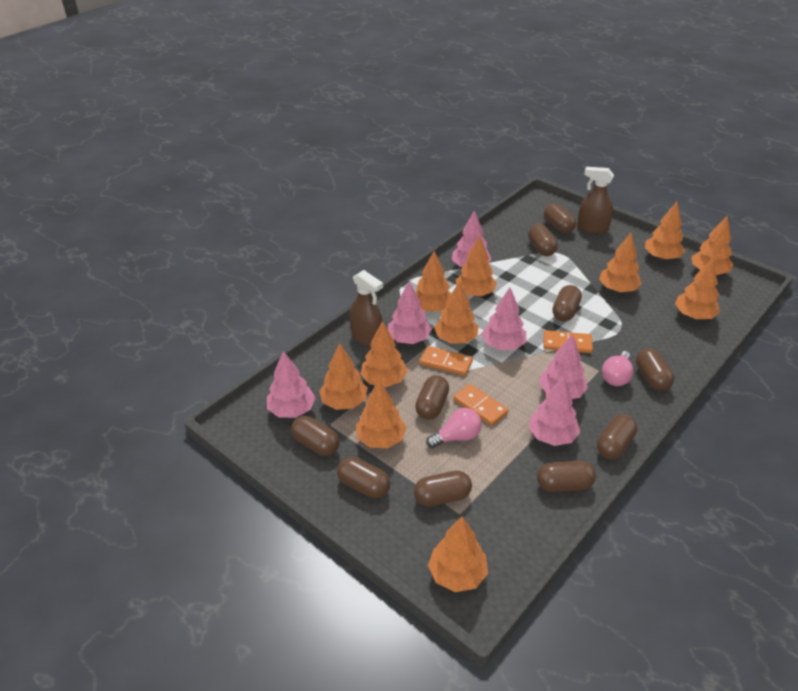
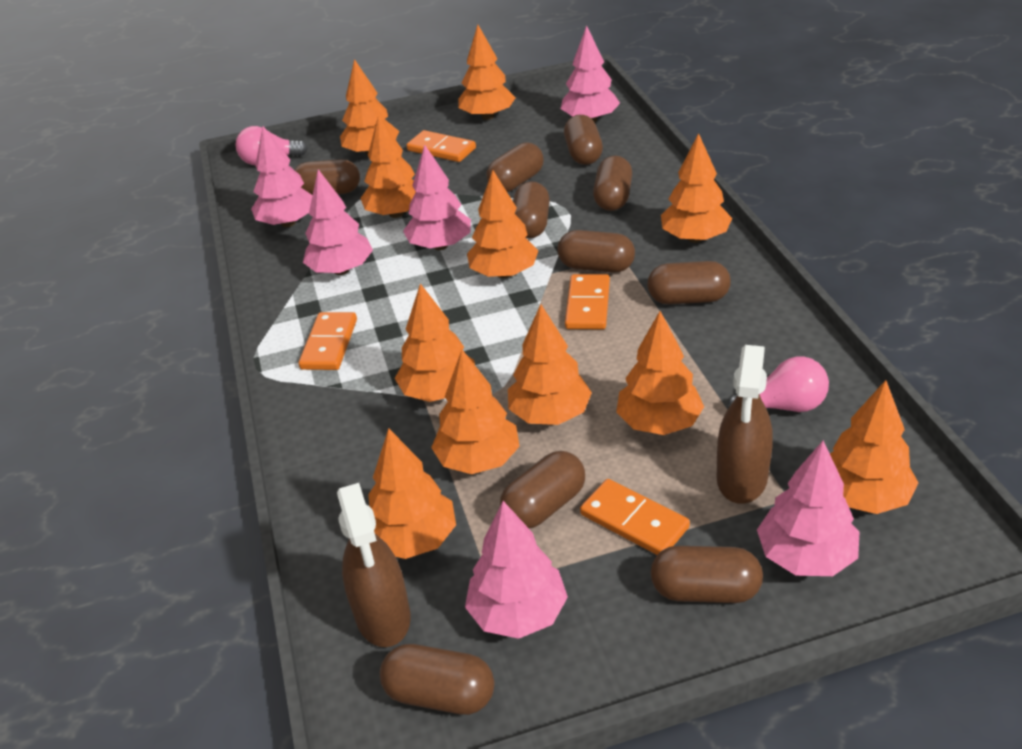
orange domino: [420,346,473,376] [453,384,508,426] [544,330,593,353] = 3 -> [299,312,357,370] [407,130,476,162] [565,274,610,329] [580,479,690,555] = 4

